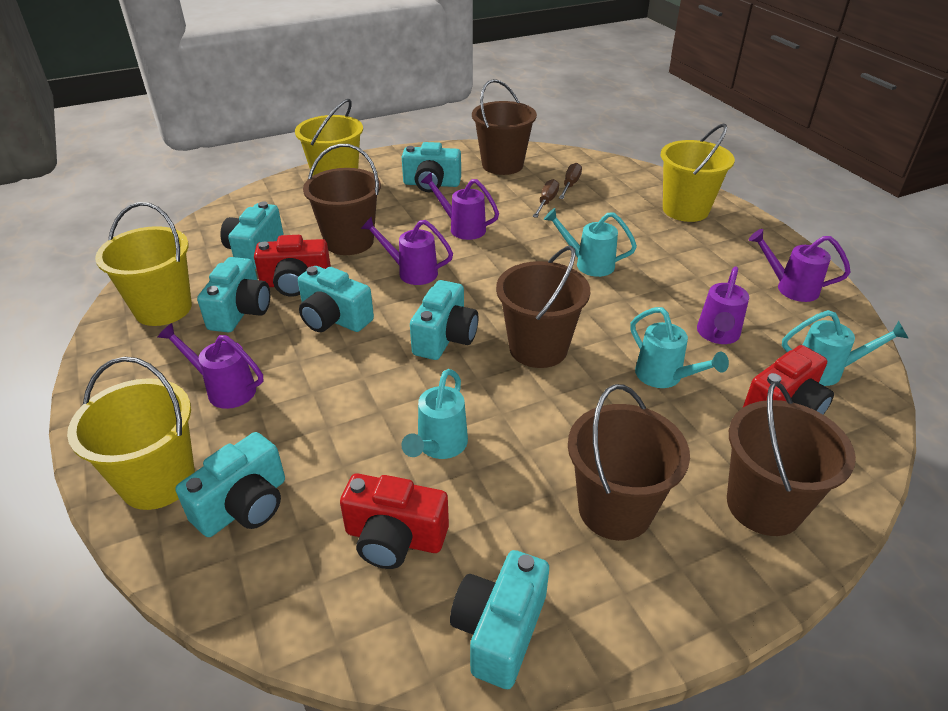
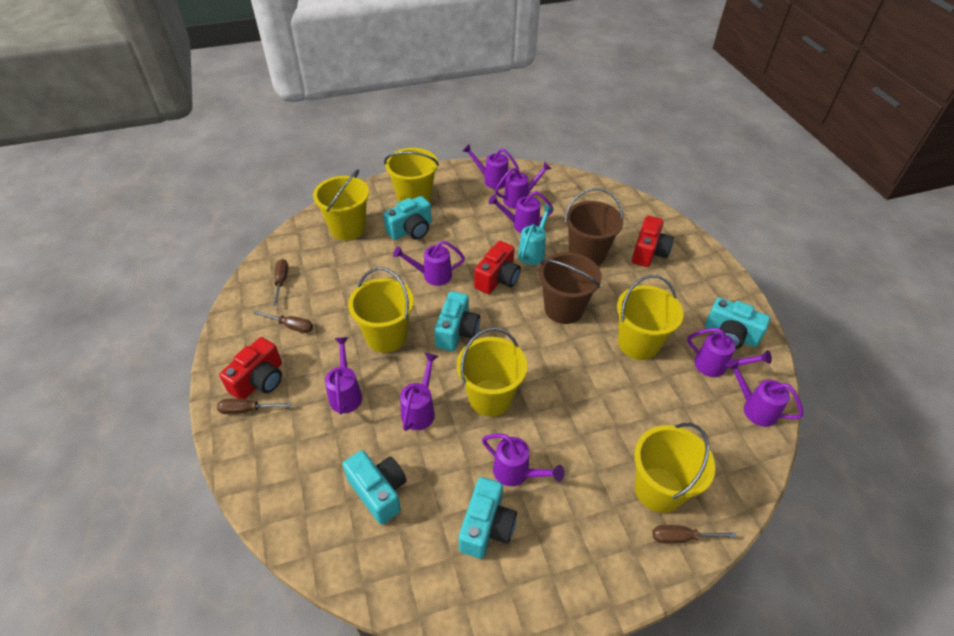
brown bucket: [303,144,381,255] [472,79,537,175] [496,246,590,368] [568,384,690,541] [727,381,856,536] = 5 -> [539,252,602,324] [565,188,624,266] = 2
brown screwdriver: [533,179,559,218] [559,163,582,199] = 2 -> [217,399,291,414] [253,311,313,333] [273,259,288,306] [653,525,737,544] = 4
purple watering can: [157,323,263,409] [361,217,453,285] [421,172,499,240] [697,266,749,344] [749,229,850,302] = 5 -> [325,337,362,414] [393,241,465,286] [400,353,438,431] [463,144,520,189] [482,434,565,486] [488,191,554,233] [495,161,551,209] [687,328,772,377] [725,359,803,427] = 9
turquoise camera: [175,432,285,537] [197,257,270,333] [220,201,283,269] [298,266,374,332] [402,142,461,192] [410,280,479,360] [450,550,549,689] = 7 -> [343,450,406,525] [383,196,432,240] [434,291,480,351] [459,477,517,559] [705,297,770,349] = 5
turquoise watering can: [401,369,468,459] [544,208,637,277] [630,307,729,388] [782,310,909,386] = 4 -> [518,205,554,265] = 1
yellow bucket: [67,357,195,510] [95,202,192,326] [295,99,363,176] [661,124,735,222] = 4 -> [313,170,369,240] [348,267,414,353] [384,148,439,203] [457,327,527,417] [617,275,684,360] [634,423,715,513] = 6

